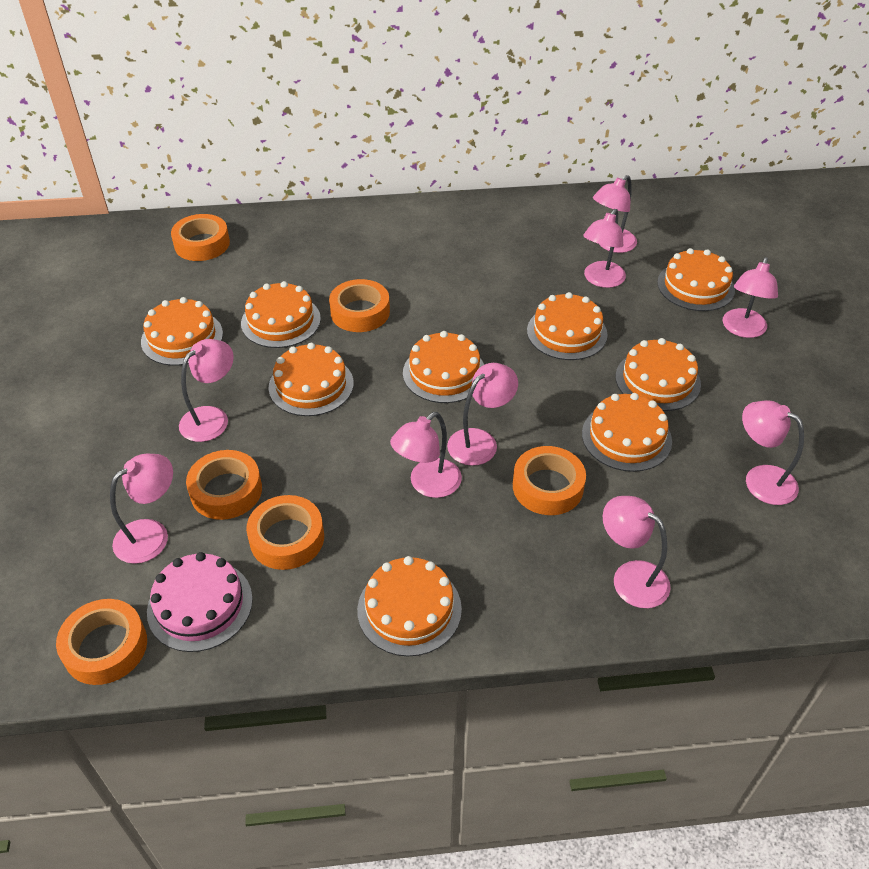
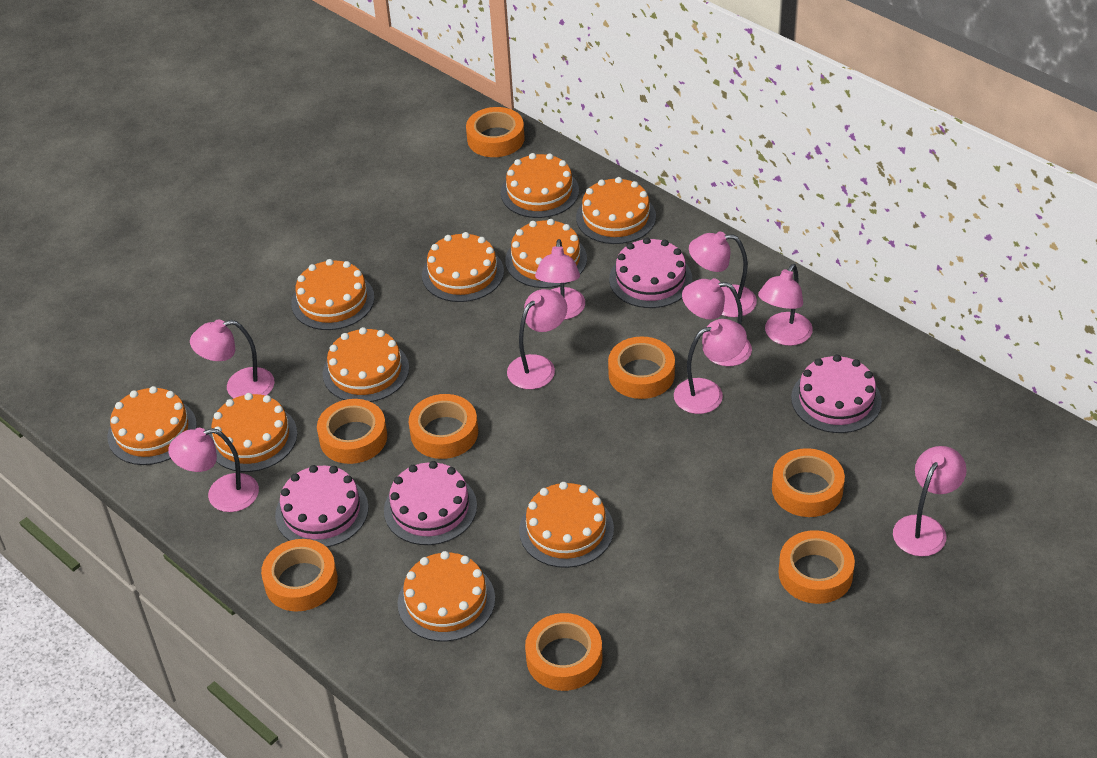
orange cake: [141,297,223,366] [241,281,321,348] [269,343,354,416] [357,556,462,656] [403,331,485,403] [527,292,608,360] [582,393,672,472] [615,338,701,411] [657,248,735,311] = 9 -> [107,386,197,465] [209,393,297,472] [291,259,374,330] [323,327,409,402] [398,551,495,642] [422,232,504,302] [501,153,579,218] [505,219,587,288] [519,482,614,568] [576,177,656,244] = 10
orange tape: [56,599,147,685] [171,214,230,261] [186,450,262,520] [246,495,324,570] [329,279,390,332] [513,446,586,515] = 6 -> [261,539,338,612] [317,399,387,464] [409,394,478,459] [466,107,525,157] [525,613,602,691] [608,336,675,399] [772,448,845,517] [778,530,855,604] = 8
pink cake: [147,552,253,652] = 1 -> [275,465,369,547] [384,461,477,545] [609,237,692,308] [791,355,882,433] = 4

